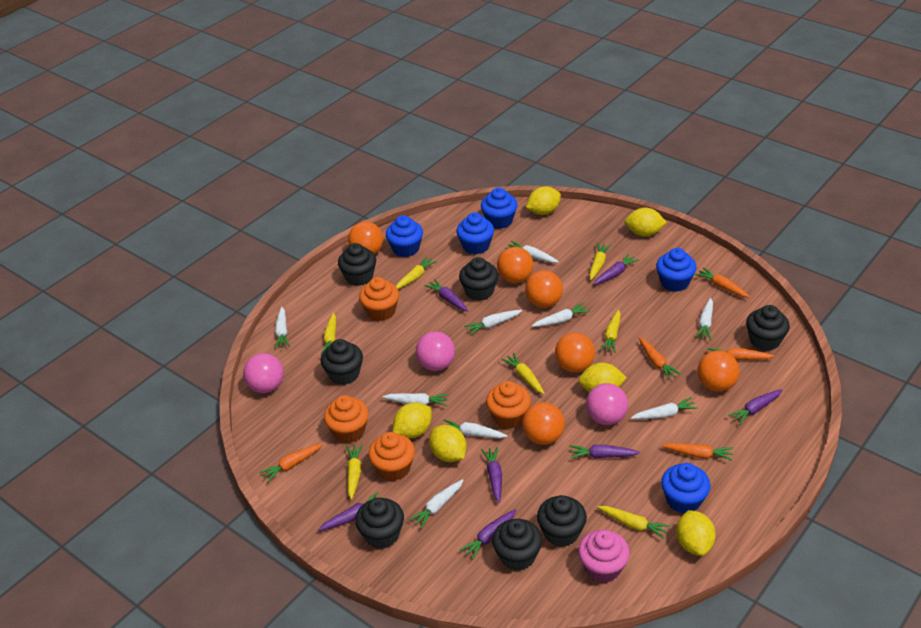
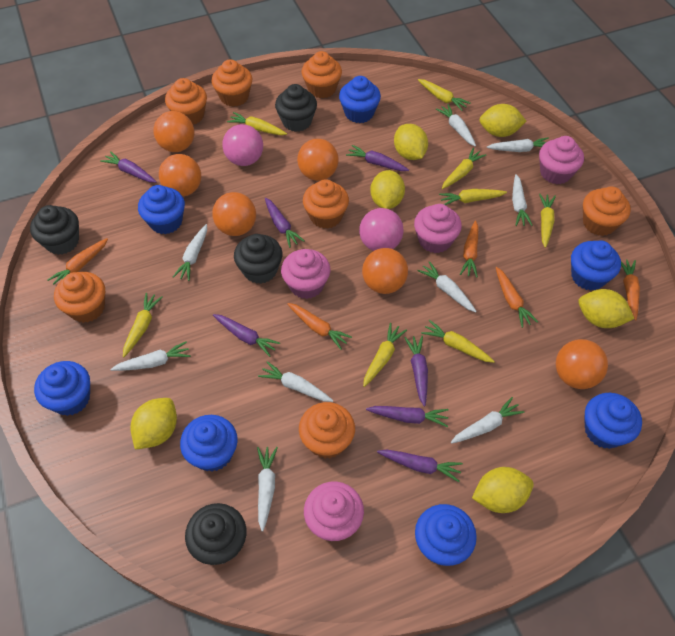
black cupcake: [320,339,363,385] [338,243,376,286] [355,498,404,549] [459,257,499,301] [492,519,542,571] [537,495,587,547] [746,305,790,351] = 7 -> [30,205,79,255] [185,503,247,565] [234,234,283,284] [275,84,317,132] = 4
blue cupcake: [386,215,423,257] [456,212,494,254] [481,188,517,229] [656,248,697,292] [661,463,711,513] = 5 -> [34,361,90,416] [138,185,185,234] [180,415,238,472] [339,76,381,123] [415,504,477,566] [571,240,621,291] [584,393,642,449] = 7
orange cupcake: [324,395,369,443] [359,277,399,321] [369,432,415,481] [486,381,531,429] = 4 -> [54,272,105,323] [165,78,207,125] [211,59,252,107] [299,402,355,458] [302,51,342,98] [303,179,349,229] [583,187,631,236] = 7
pink ball: [243,353,284,393] [416,331,455,371] [586,383,628,425] = 3 -> [222,124,263,166] [359,208,404,251] = 2
pink cupcake: [578,530,630,583] = 1 -> [281,249,330,299] [304,481,364,541] [414,204,462,253] [539,136,584,184] = 4
yellow carrot: [321,313,336,355] [346,444,363,500] [396,256,437,289] [501,353,545,394] [589,243,611,280] [598,506,670,539] [600,310,621,353] = 7 -> [123,293,163,357] [227,112,287,135] [363,323,407,387] [418,79,471,111] [421,320,495,363] [439,189,507,205] [442,148,486,189] [539,194,556,248] = 8

